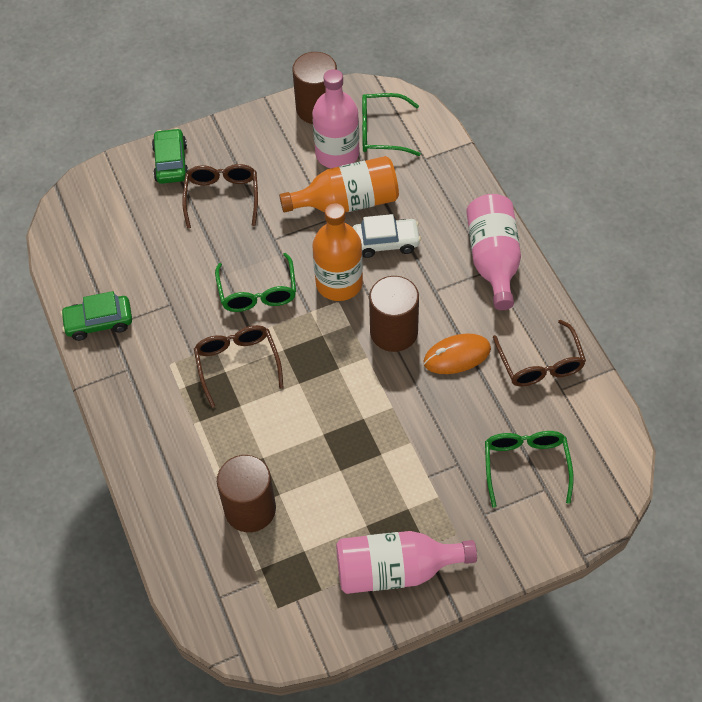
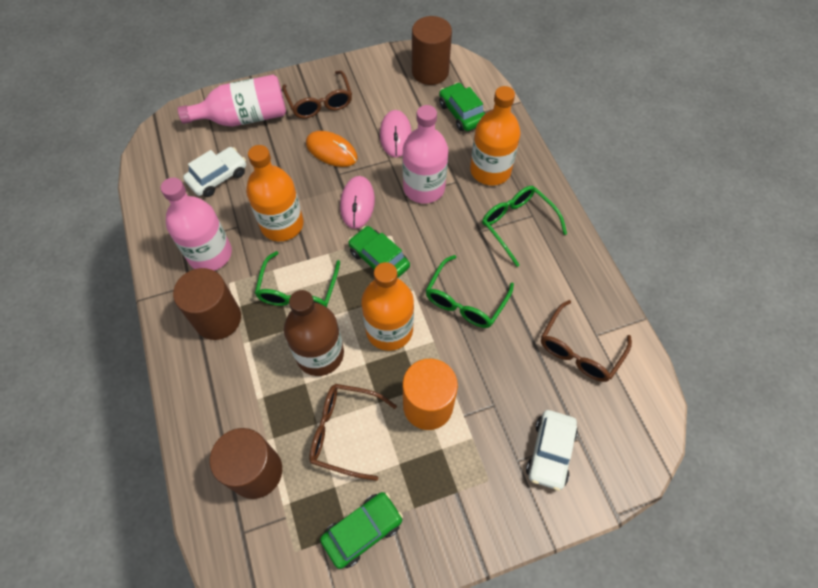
brown bottle: none = 0 -> [284,290,344,376] = 1
green car: [60,291,132,341] [152,128,189,184] = 2 -> [320,492,403,569] [348,226,410,278] [439,82,486,131] = 3
orange bottle: [279,156,399,213] [312,203,363,301] = 2 -> [246,145,304,241] [361,262,414,351] [470,86,520,186] = 3
orange cylinder: none = 0 -> [402,359,458,430] = 1
pink mouse: none = 0 -> [340,176,375,229] [380,110,412,157] = 2
white car: [353,214,421,258] = 1 -> [183,147,246,197] [526,410,578,491] = 2

